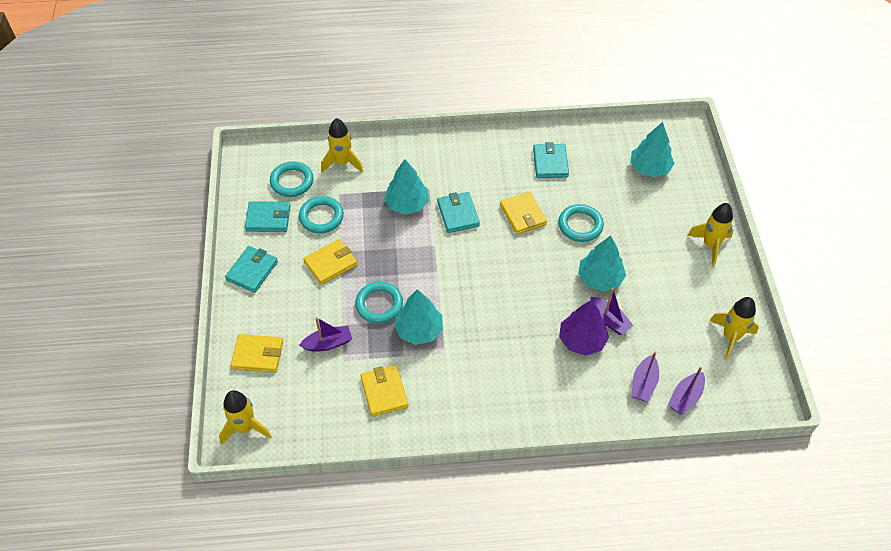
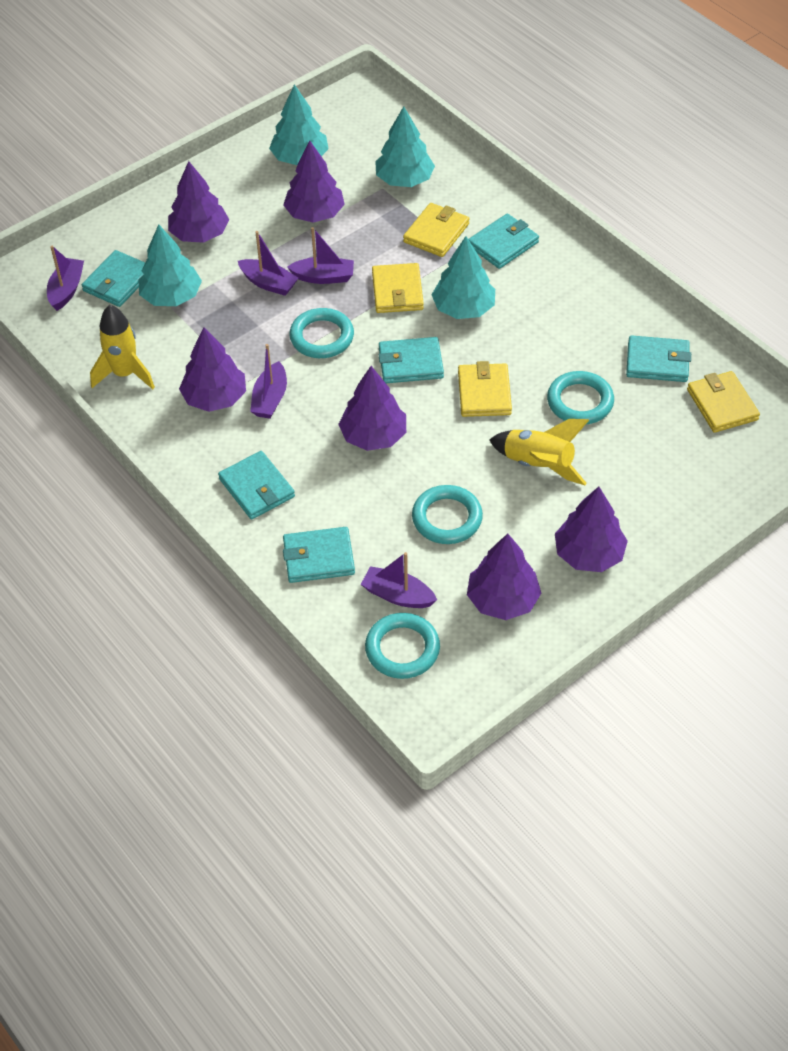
purple boat: [299,317,352,351] [591,288,634,335] [631,351,659,402] [668,367,705,414] = 4 -> [47,246,84,311] [238,231,298,296] [250,344,287,419] [287,227,354,284] [361,552,437,608] = 5
purple tree: [559,300,609,356] = 1 -> [168,161,229,243] [179,327,246,412] [283,141,345,223] [338,366,406,451] [467,533,541,620] [555,487,628,572] = 6
turquoise wallet: [225,246,278,293] [245,201,290,232] [437,192,480,233] [533,142,569,178] = 4 -> [82,250,145,307] [218,451,295,520] [283,527,355,583] [379,337,444,383] [468,214,539,269] [626,335,691,382] = 6
yellow rocket: [219,390,272,445] [321,118,363,173] [687,203,733,267] [709,297,759,360] = 4 -> [90,305,155,389] [489,419,589,485] = 2

